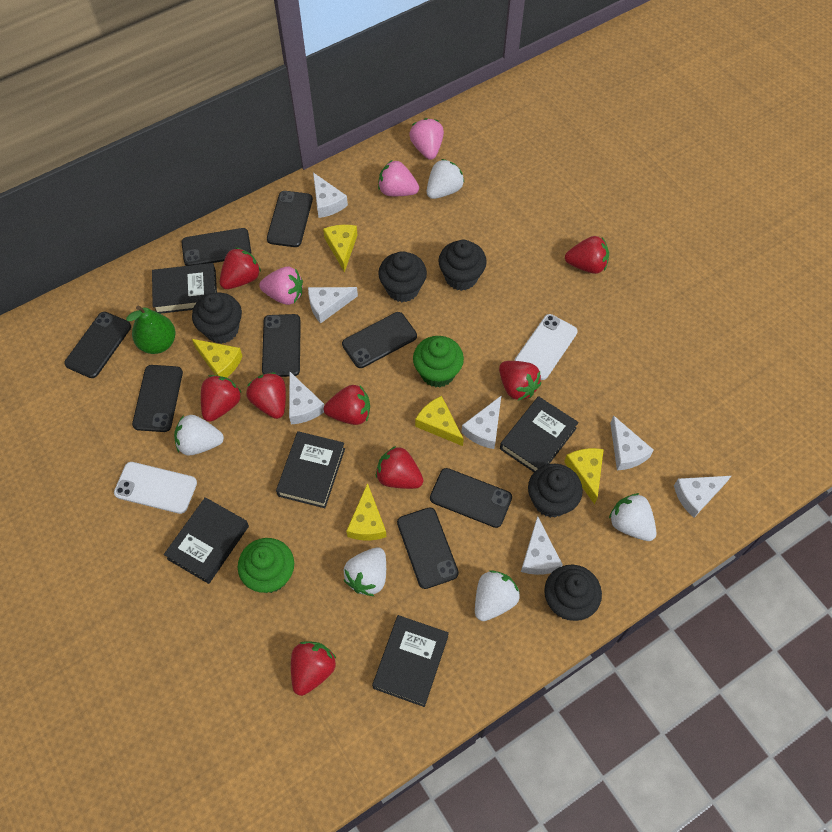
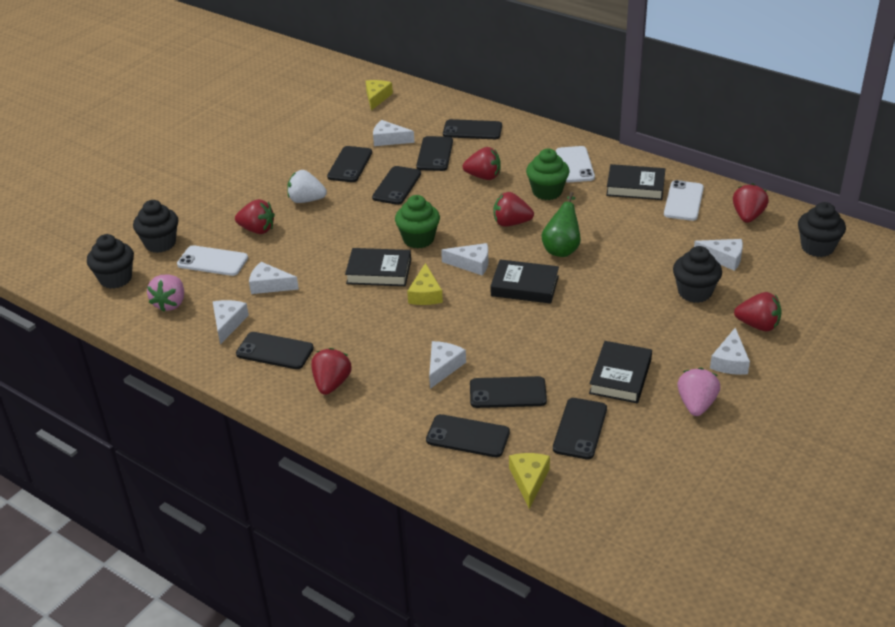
black book: [152,263,217,314] [164,497,249,584] [276,431,345,508] [372,615,449,707] [500,396,579,472] = 5 -> [345,248,411,286] [491,259,559,304] [589,341,652,403] [606,164,665,200] = 4
black cupcake: [192,293,242,344] [378,251,427,302] [438,240,487,291] [528,464,583,518] [544,565,602,621] = 5 -> [87,234,134,289] [133,200,178,253] [673,246,722,303] [798,202,846,257] = 4
pink strawberry: [259,267,303,305] [378,160,419,196] [409,118,444,160] = 3 -> [147,274,184,312] [677,368,720,416] = 2
red strawberry: [201,375,242,422] [220,247,261,289] [246,372,286,419] [291,641,336,696] [324,385,370,425] [376,446,423,489] [499,361,541,401] [565,236,609,274] = 8 -> [235,199,275,234] [311,348,352,395] [463,147,501,180] [494,192,534,227] [733,183,769,223] [734,292,782,331] = 6
white phone: [114,462,197,514] [514,314,578,380] = 2 -> [177,245,248,276] [556,146,595,182] [664,180,704,221] = 3
white strawberry: [174,415,224,456] [344,548,386,596] [427,159,465,199] [475,570,520,621] [609,493,657,541] = 5 -> [287,170,327,203] = 1
yellow cheese: [192,339,243,378] [323,225,357,273] [346,483,386,540] [415,396,464,446] [564,448,604,505] = 5 -> [366,80,393,111] [407,263,443,305] [509,453,550,509] = 3

